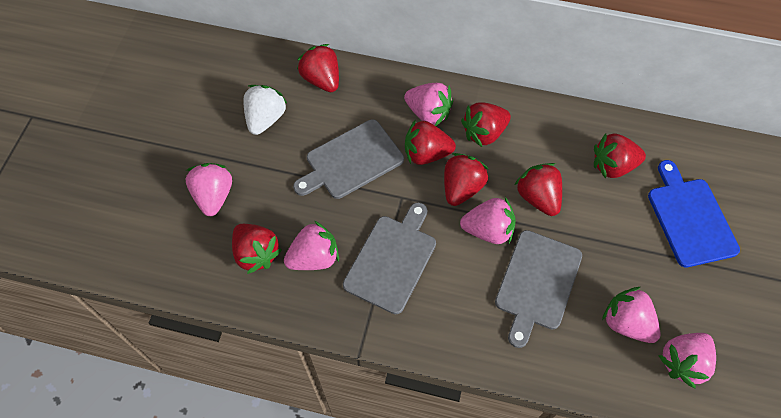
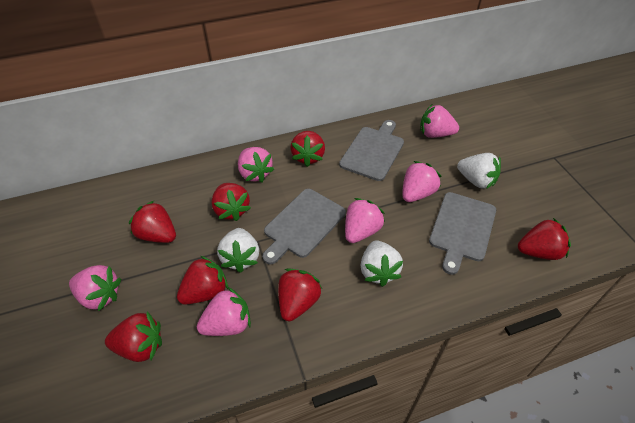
blue cutting board: [648,160,740,268] = 1 -> none = 0
white strawberry: [243,85,288,135] = 1 -> [217,228,259,273] [360,240,403,287] [457,153,501,189] = 3

